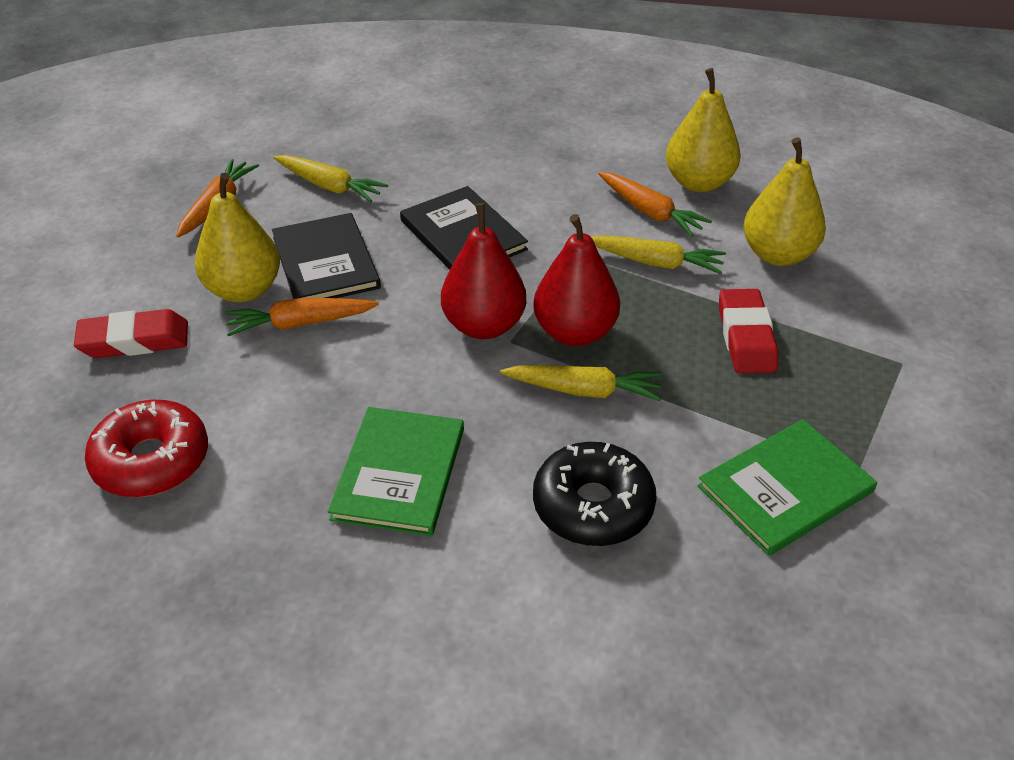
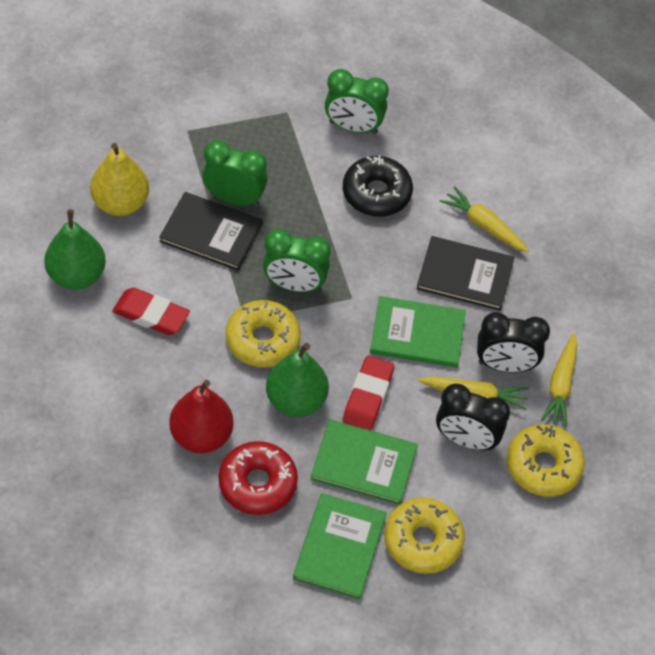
black clock: none = 0 -> [436,383,510,450] [477,312,550,372] = 2
green book: [328,407,464,536] [698,419,877,556] = 2 -> [293,493,387,600] [310,419,418,505] [370,296,466,368] = 3
green clock: none = 0 -> [203,140,267,207] [263,229,331,292] [325,69,389,134] = 3
green pear: none = 0 -> [44,209,106,289] [266,343,329,417] = 2
orange carrot: [176,159,259,237] [226,298,379,336] [599,172,712,237] = 3 -> none = 0
red pear: [441,203,526,339] [533,214,620,346] = 2 -> [169,380,234,453] = 1
yellow donut: none = 0 -> [226,300,301,367] [384,498,465,573] [507,425,585,496] = 3
yellow pear: [195,173,280,302] [666,68,741,192] [744,137,826,266] = 3 -> [90,143,149,216] = 1

